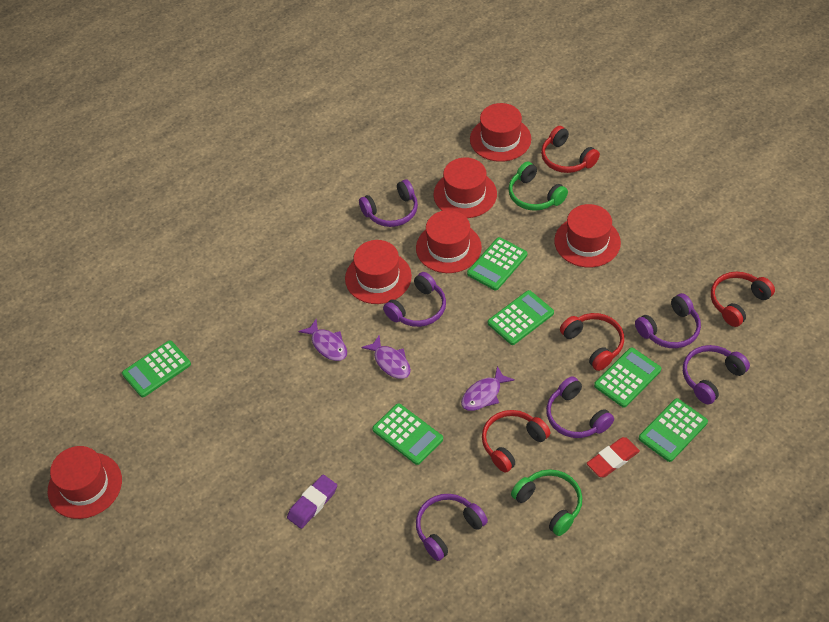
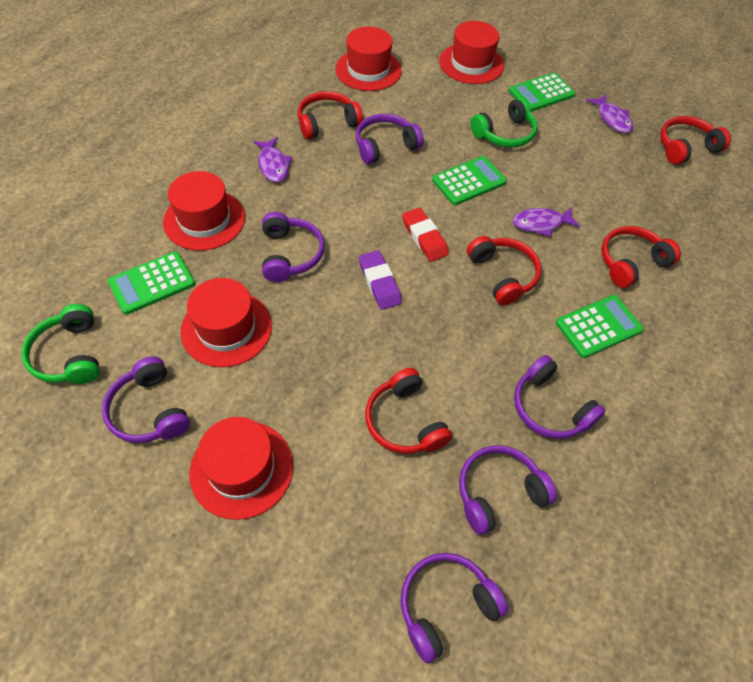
green calculator: [122,340,191,397] [372,403,443,465] [467,237,527,291] [488,290,554,345] [594,347,661,408] [639,398,708,462] = 6 -> [108,252,195,315] [432,156,507,205] [509,73,576,112] [556,295,644,358] = 4
red hat: [48,446,122,519] [345,240,412,304] [416,210,482,273] [433,158,497,218] [470,103,531,162] [554,204,621,267] = 6 -> [163,171,245,251] [180,278,272,367] [189,417,293,520] [335,26,402,91] [439,21,504,84] = 5
red headphones: [482,410,550,473] [541,126,600,173] [560,313,624,371] [711,272,775,327] = 4 -> [298,91,363,139] [365,368,452,454] [467,236,542,306] [601,226,681,288] [660,116,731,165] = 5

